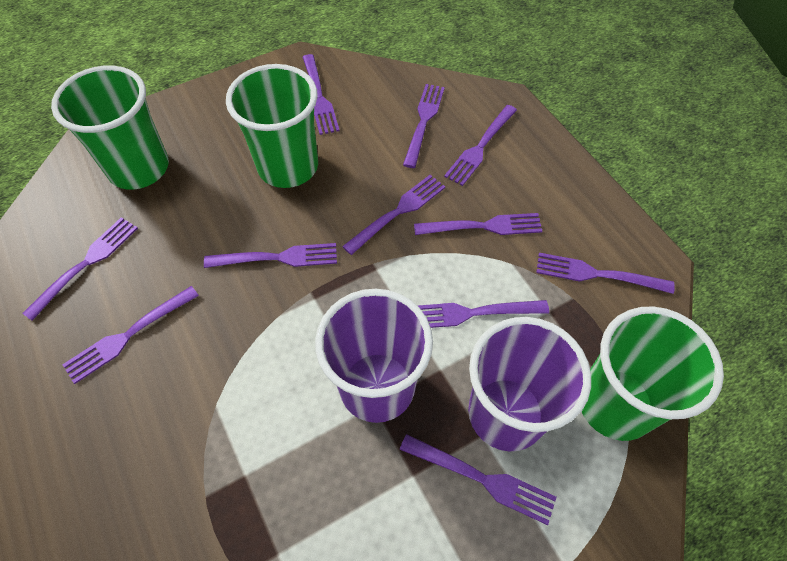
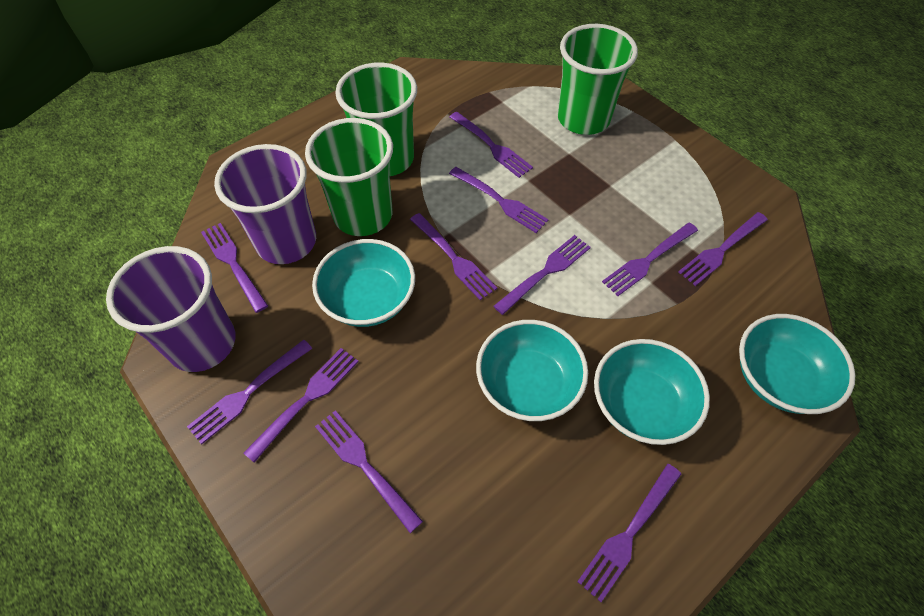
turquoise bowl: none = 0 -> [312,239,415,327] [476,320,588,421] [594,339,710,445] [739,314,855,414] = 4

